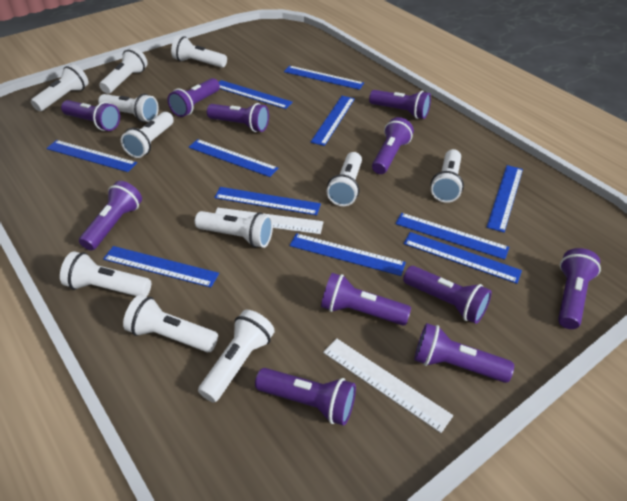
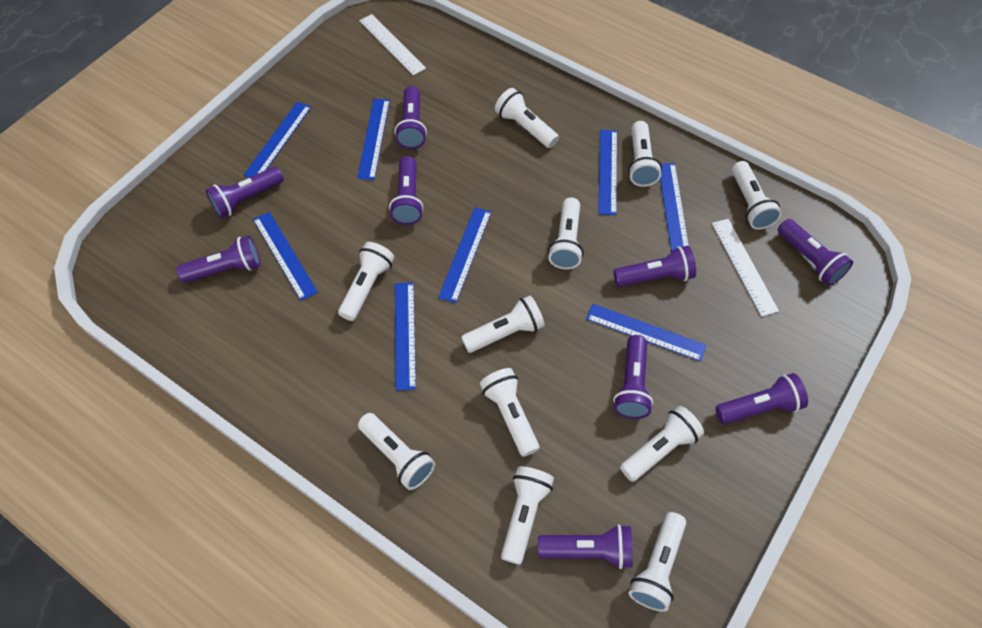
blue ruler: [46,140,137,172] [103,246,219,288] [188,139,278,177] [214,187,321,215] [219,80,293,109] [284,66,364,90] [290,233,406,276] [310,96,355,146] [395,213,509,260] [404,232,522,284] [486,165,523,233] = 11 -> [243,102,311,178] [253,212,318,301] [357,99,390,180] [395,282,416,391] [438,207,491,303] [586,304,706,362] [598,130,617,215] [660,163,689,252] = 8
purple flashlight: [61,100,120,131] [79,181,142,250] [167,78,220,117] [207,103,269,132] [255,368,356,426] [321,273,411,326] [369,90,431,119] [372,117,414,174] [403,266,492,324] [414,323,514,383] [558,248,601,329] = 11 -> [176,235,261,283] [206,167,284,218] [389,156,424,225] [394,86,427,149] [538,524,633,569] [613,246,696,287] [613,335,653,419] [715,373,808,424] [778,219,853,286] = 9

